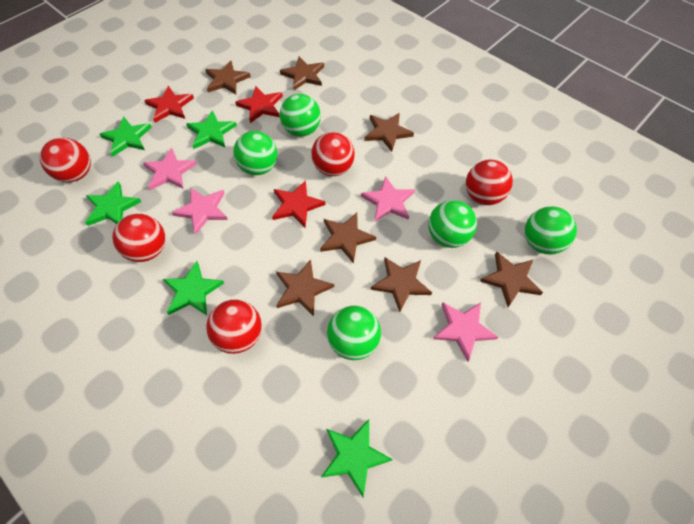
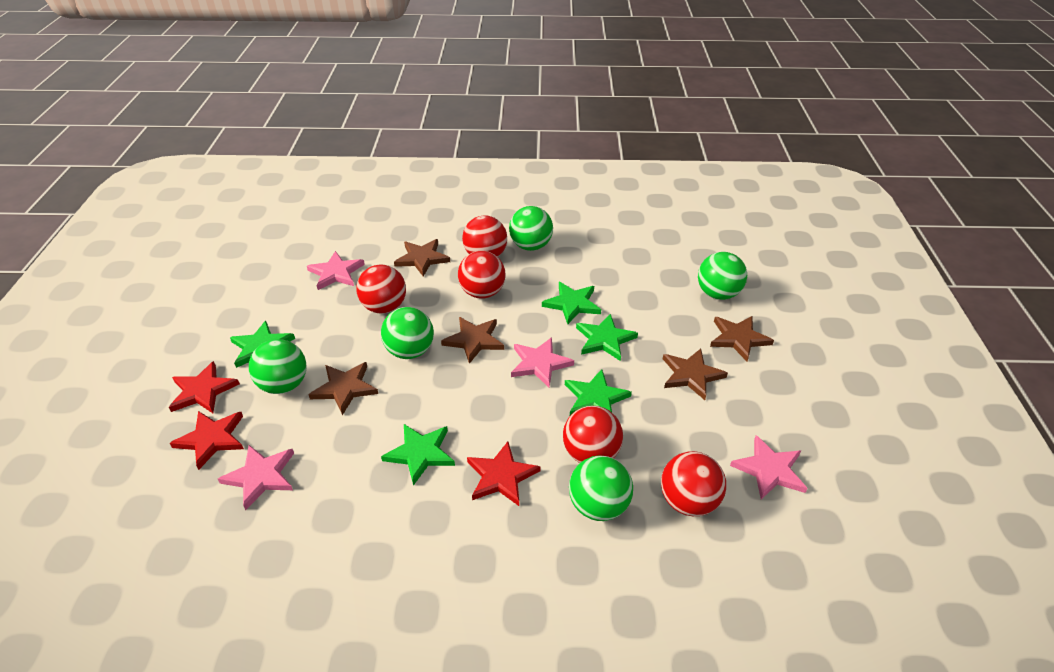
brown star: [205,61,251,94] [276,260,334,316] [280,57,324,90] [320,213,376,263] [364,113,414,152] [371,257,432,312] [480,252,543,307] = 7 -> [308,362,378,415] [394,239,450,276] [441,317,504,364] [663,349,728,400] [710,316,774,361] = 5

